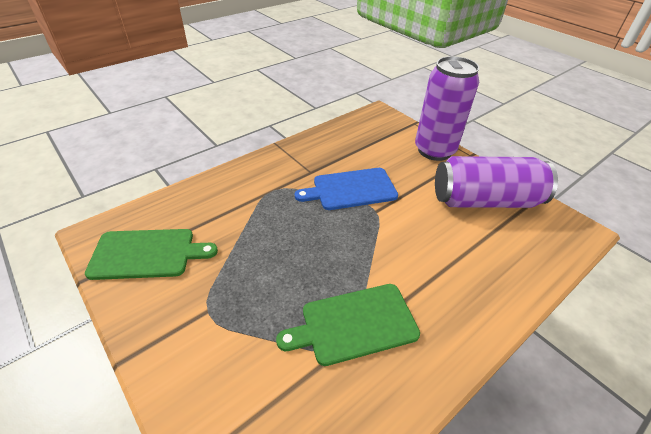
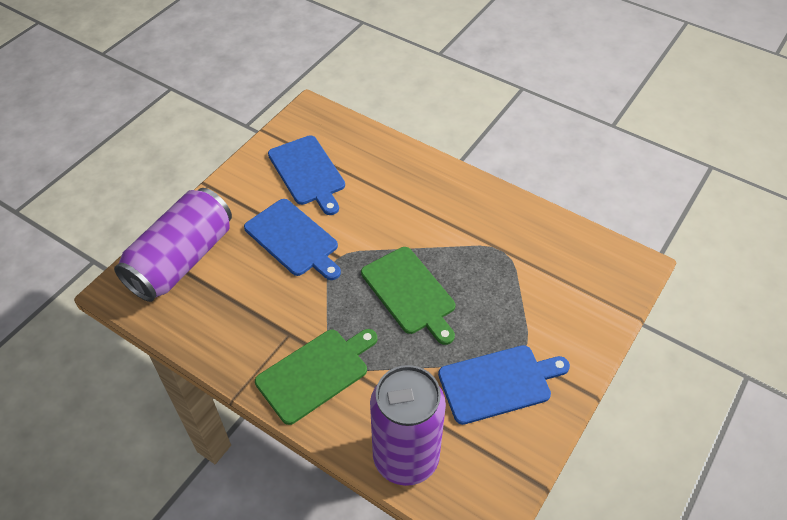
blue cutting board: [295,168,398,210] = 1 -> [244,199,341,280] [268,135,345,215] [438,345,570,425] = 3

